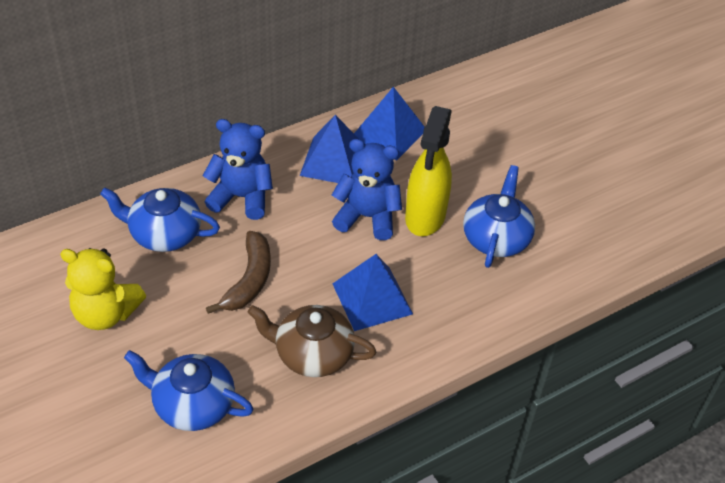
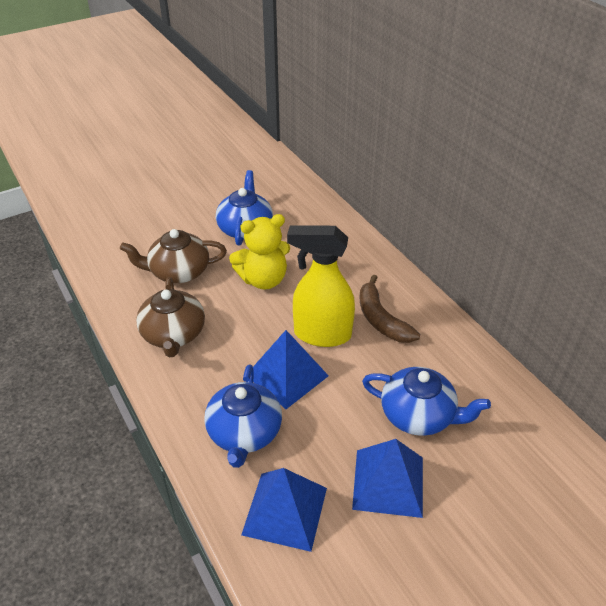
blue teddy bear: [203,119,273,220] [332,139,402,240] = 2 -> none = 0
brown teapot: [248,305,376,377] = 1 -> [120,229,227,283] [136,277,205,358] = 2

